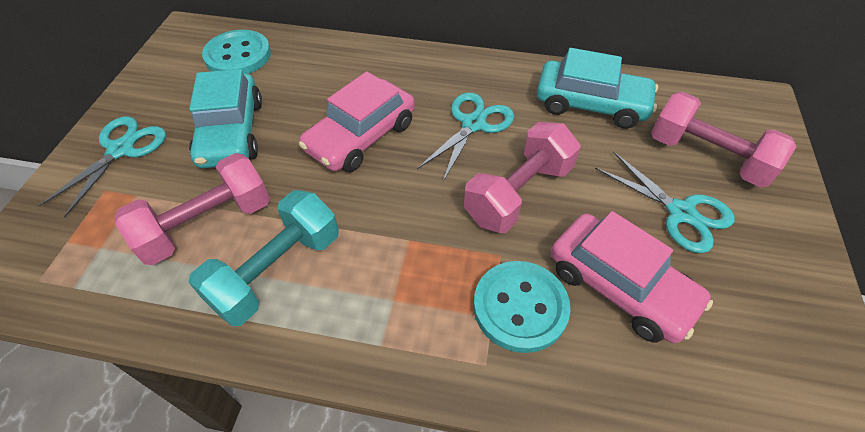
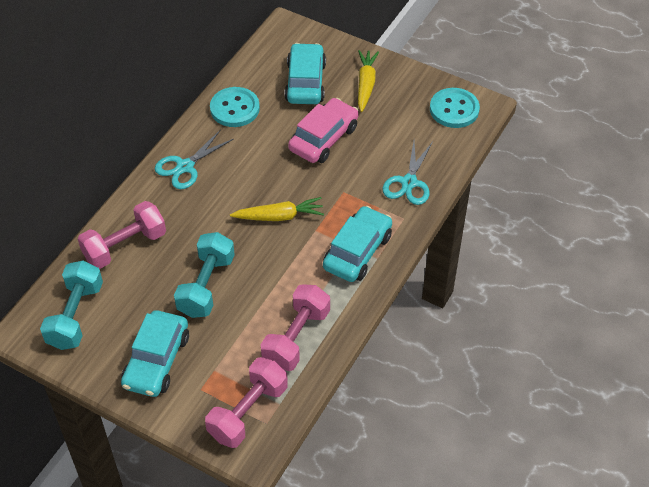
pink car: [299,72,415,172] [551,211,713,343] = 2 -> [288,98,359,163] = 1
turquoise car: [189,69,262,168] [537,48,658,129] = 2 -> [121,310,189,397] [284,43,326,104] [323,206,392,282] = 3
turquoise dumbbell: [189,190,339,326] = 1 -> [40,261,103,350] [174,232,235,318] = 2
turquoise scissors: [39,116,166,218] [417,92,514,182] [595,151,734,253] = 3 -> [155,129,233,189] [382,142,433,205] = 2
yellow carrot: none = 0 -> [230,197,324,221] [358,50,379,112] = 2

